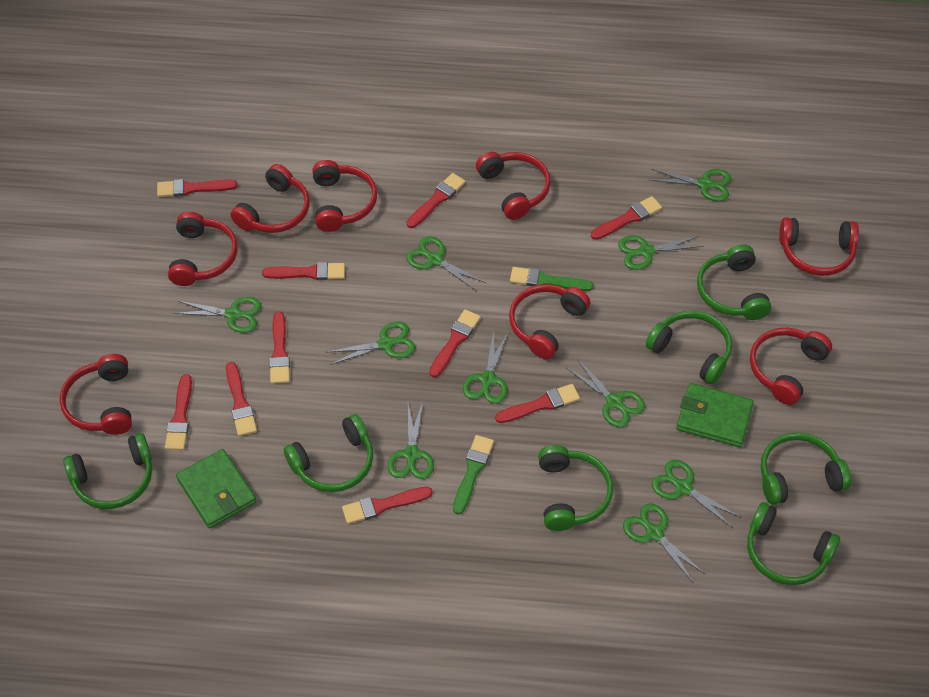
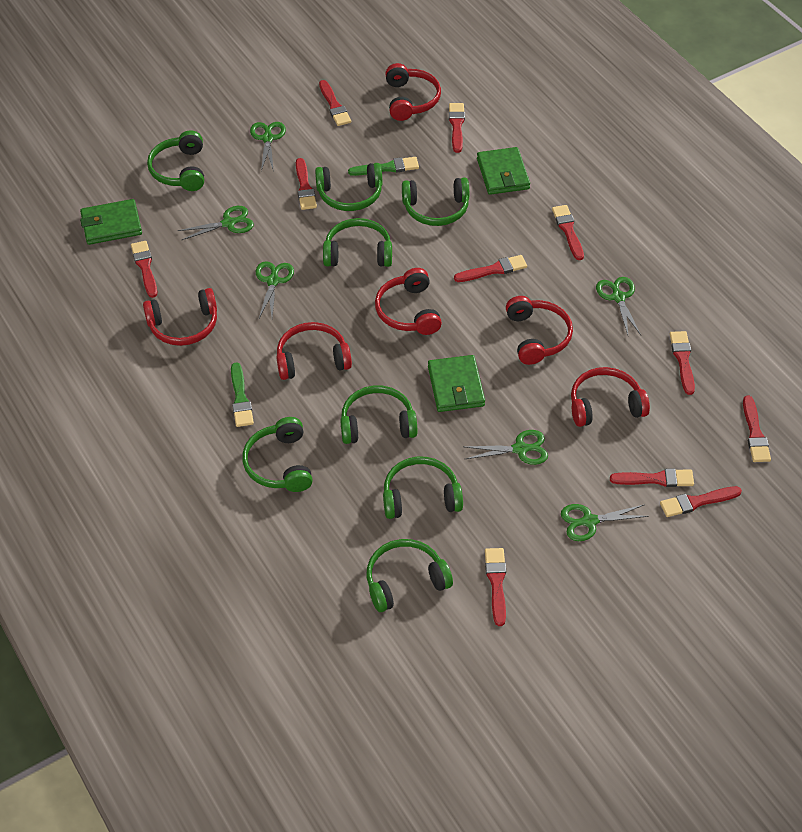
green headphones: [63,433,152,509] [284,414,373,492] [538,445,613,531] [646,311,732,384] [697,244,772,320] [747,502,840,585] [761,432,851,505] = 7 -> [147,130,204,191] [242,417,313,492] [315,163,382,211] [323,218,392,267] [340,385,417,444] [367,539,453,612] [383,457,463,519] [402,178,469,226] = 8
green scissors: [174,297,262,333] [328,322,416,365] [388,402,434,479] [406,236,486,291] [463,331,509,404] [567,359,645,427] [618,236,704,270] [623,503,705,582] [650,169,731,201] [651,460,740,528] = 10 -> [177,206,254,240] [250,122,286,172] [256,261,294,318] [465,430,548,465] [561,504,649,541] [596,277,641,335] = 6
green wallet: [176,449,257,528] [676,383,754,447] = 2 -> [80,199,142,245] [428,355,485,412] [477,147,530,195] = 3
red brush: [157,179,238,197] [165,374,192,450] [226,362,257,436] [262,262,345,280] [269,312,290,384] [342,487,433,524] [407,173,466,228] [429,309,481,377] [495,384,580,423] [591,196,662,240] = 10 -> [131,241,157,298] [296,158,317,210] [319,80,351,126] [449,103,465,153] [454,255,527,282] [485,548,506,626] [552,205,584,260] [610,468,694,487] [660,486,742,517] [670,331,695,395] [743,396,771,462] = 11
red headphones: [60,354,132,435] [168,212,238,286] [231,164,310,233] [312,160,377,232] [476,152,551,220] [509,284,590,359] [750,328,832,405] [779,217,859,276] = 8 -> [143,288,217,346] [276,322,352,380] [375,268,442,335] [385,63,441,121] [506,296,573,365] [571,367,650,427] = 6

